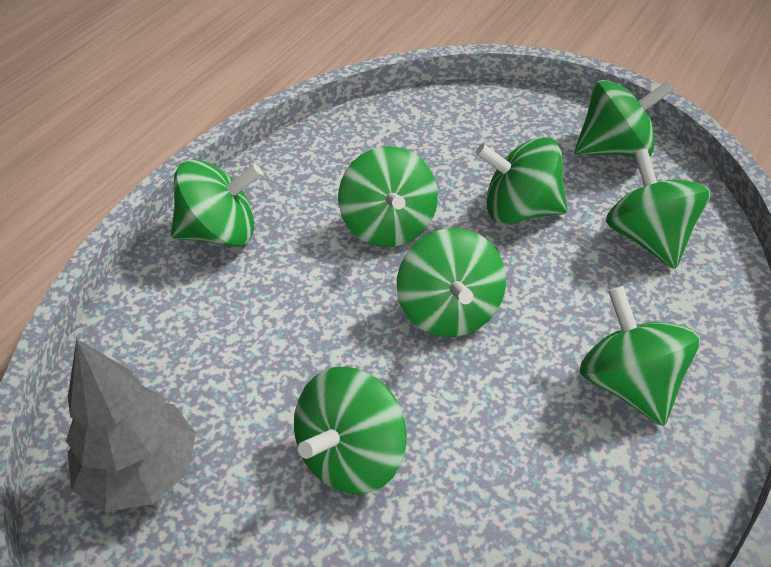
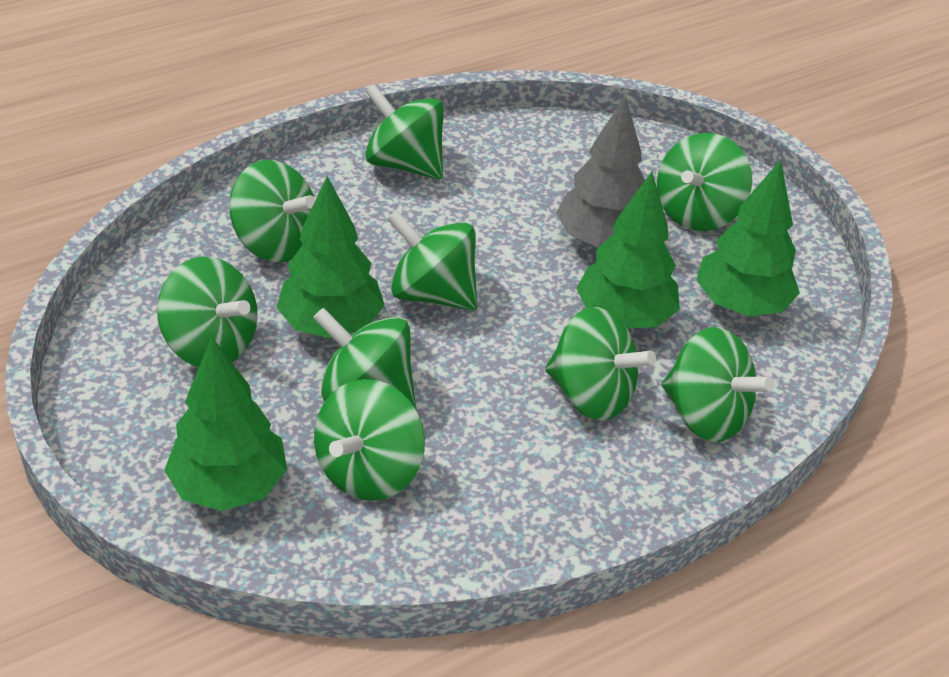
green spinning top: [171,159,263,247] [294,367,407,494] [338,146,438,247] [397,228,506,337] [476,137,568,224] [575,80,674,157] [580,286,700,426] [606,148,710,269] = 8 -> [157,257,258,367] [229,160,316,262] [313,308,416,407] [314,379,425,501] [365,84,444,180] [387,210,478,311] [545,307,656,421] [657,133,752,231] [662,327,774,442] = 9
green tree: none = 0 -> [164,337,287,511] [276,176,385,339] [576,172,680,328] [697,160,800,316] = 4

